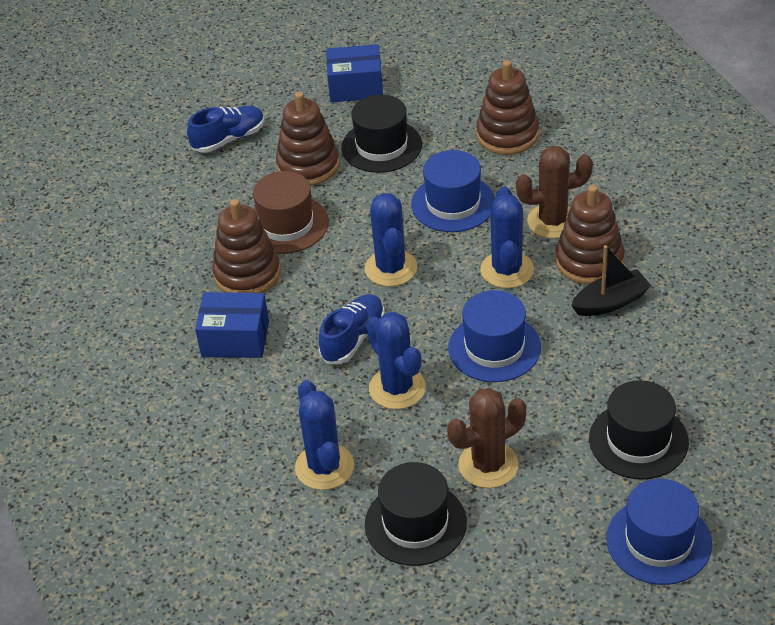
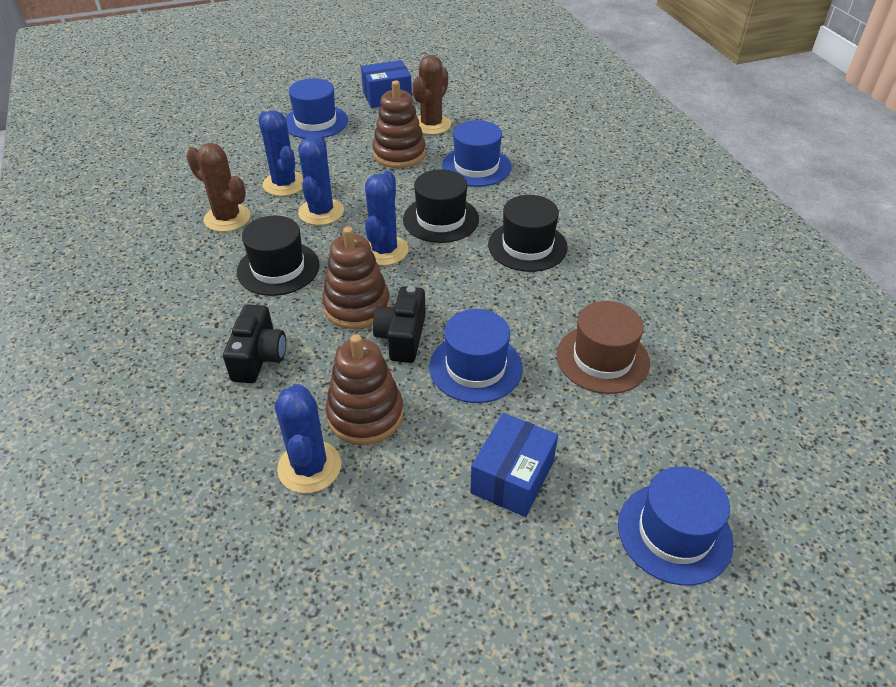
black boat: [571,245,651,316] = 1 -> none = 0
black camera: none = 0 -> [223,304,286,383] [373,286,426,363] = 2
blue hat: [411,150,495,232] [448,290,541,382] [606,479,712,585] = 3 -> [285,78,348,139] [429,309,523,403] [442,120,512,187] [618,466,734,586] = 4
blue shoe: [187,106,265,153] [319,294,385,364] = 2 -> none = 0
brown stacking toy: [212,199,281,293] [276,92,339,186] [476,60,539,155] [555,185,625,285] = 4 -> [322,227,390,329] [326,334,404,445] [372,81,426,168] = 3

